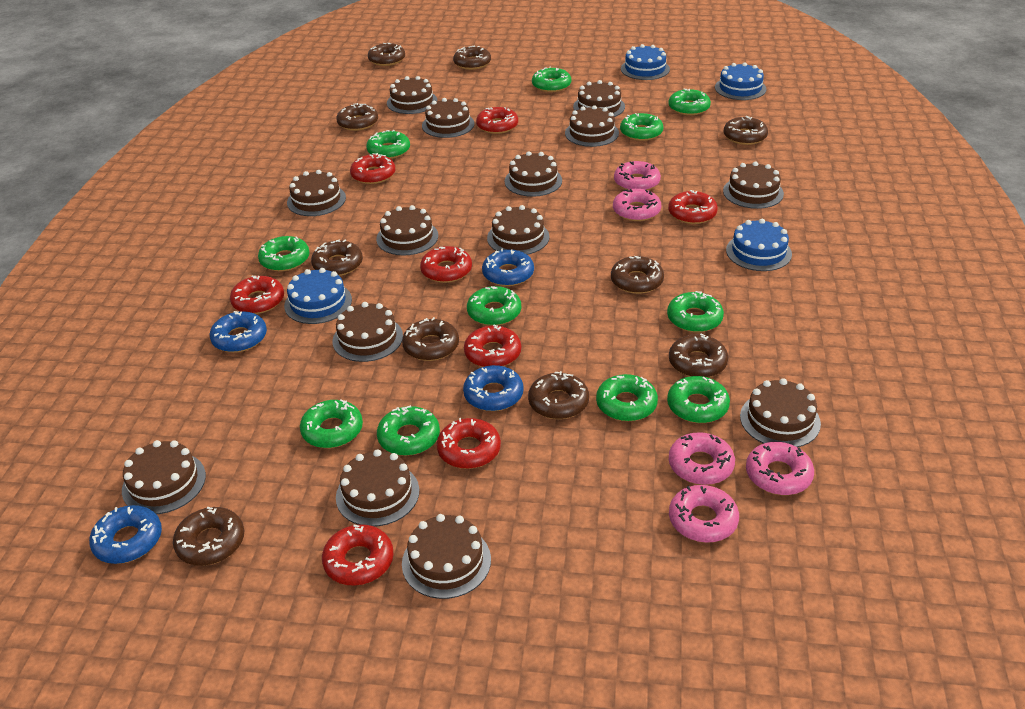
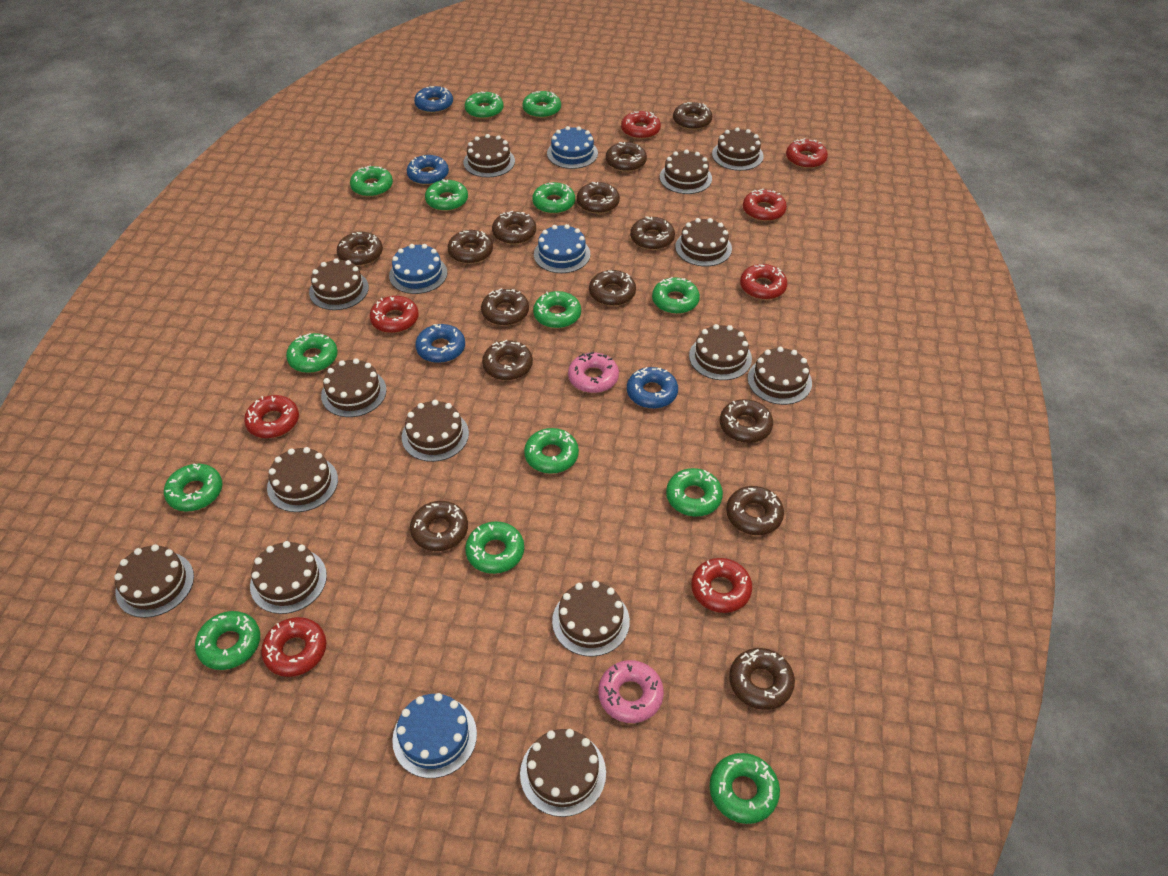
brown donut: [173,507,244,566] [311,239,363,276] [336,103,378,131] [368,43,405,66] [402,317,459,361] [453,45,491,70] [528,371,589,419] [611,256,664,294] [669,334,728,377] [723,116,768,145] = 10 -> [337,232,383,266] [410,501,468,551] [448,230,493,264] [481,288,529,326] [482,340,533,380] [492,211,536,244] [577,182,620,214] [589,270,636,306] [606,142,647,172] [630,217,675,250] [673,102,712,130] [720,399,773,443] [726,486,784,535] [729,648,795,710] = 14
green donut: [258,236,310,272] [300,399,363,448] [366,130,410,159] [377,405,440,456] [467,286,521,326] [532,67,571,92] [596,374,658,421] [620,113,663,141] [667,291,724,332] [667,376,730,423] [668,89,711,115] = 11 -> [164,464,222,512] [195,611,260,670] [286,333,338,373] [350,165,393,197] [425,179,468,211] [465,92,504,119] [465,521,524,574] [522,91,561,118] [524,428,579,474] [532,182,575,214] [533,291,581,328] [652,277,700,314] [666,468,723,517] [710,753,780,824] = 14
pink donut: [613,189,661,221] [614,161,661,190] [669,432,735,485] [669,485,739,543] [746,442,814,495] = 5 -> [568,352,619,393] [598,660,664,723] = 2

